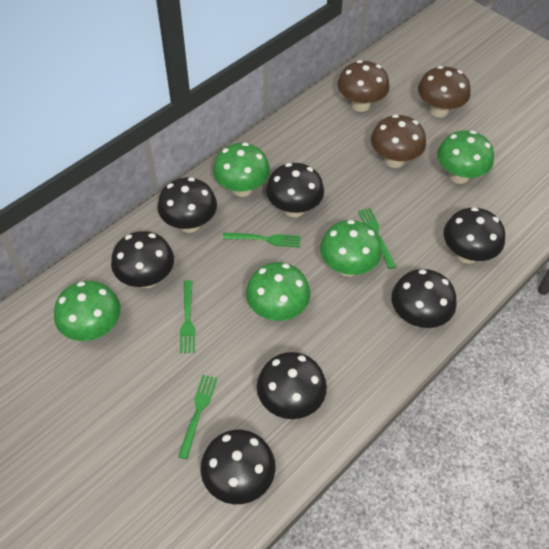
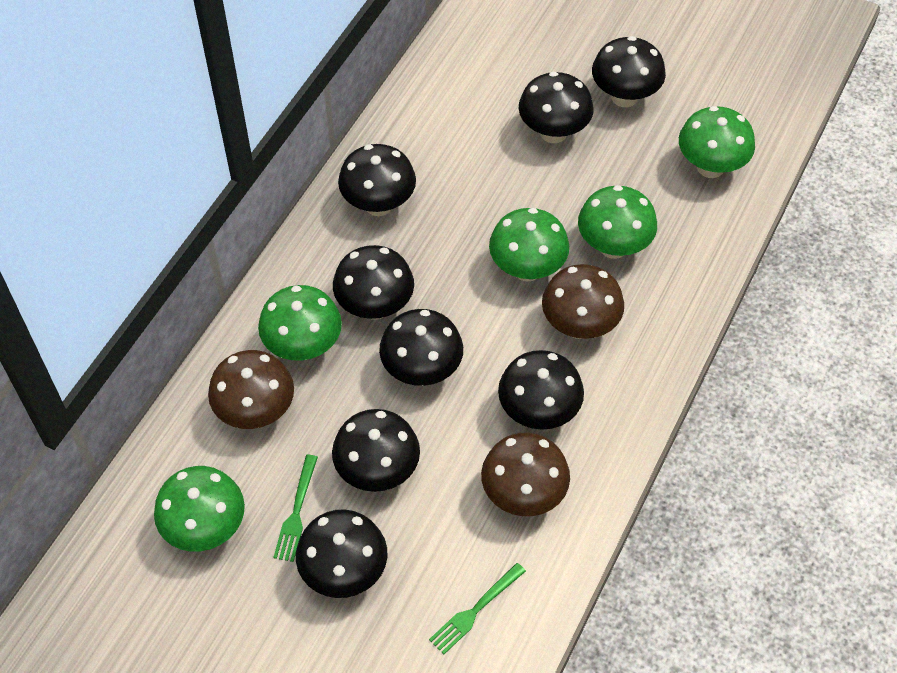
black mushroom: [111,231,174,288] [157,177,217,233] [200,430,276,504] [257,352,327,419] [266,163,324,217] [392,269,457,328] [443,207,505,264] = 7 -> [296,509,387,598] [332,409,420,492] [333,245,414,320] [338,144,416,216] [379,309,463,386] [498,350,584,430] [519,72,594,143] [592,36,666,107] = 8
green fork: [178,375,217,459] [180,280,195,353] [223,232,301,247] [358,208,396,269] = 4 -> [273,455,318,562] [429,563,526,654] = 2

